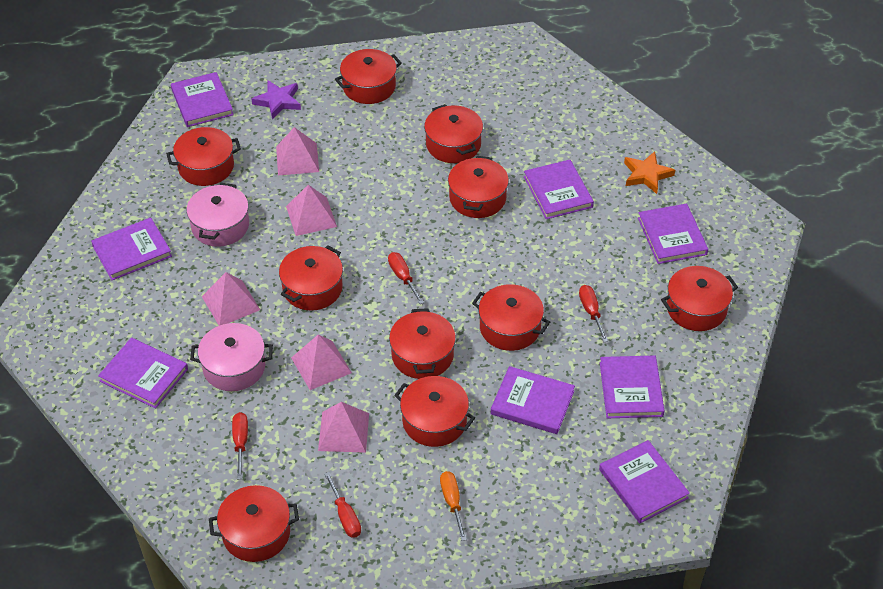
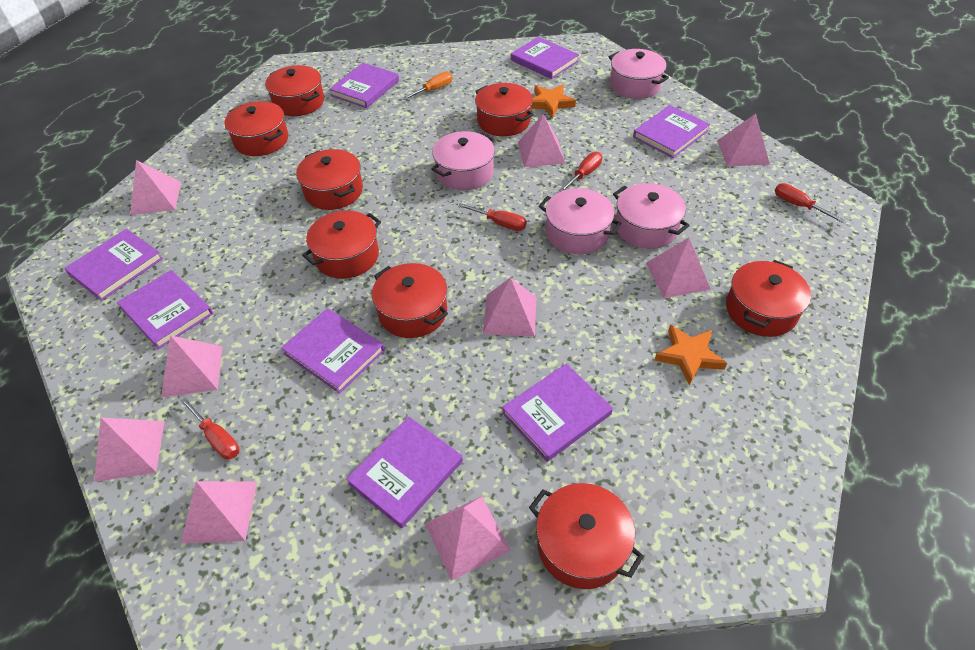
orange star: [624,151,675,194] = 1 -> [531,84,576,118] [654,325,727,385] = 2
pink pot: [187,183,249,247] [190,323,273,391] = 2 -> [431,131,495,190] [539,188,621,254] [609,49,669,99] [613,183,690,249] = 4
pink pyramid: [202,272,260,326] [276,127,319,175] [286,185,337,236] [291,334,352,390] [318,402,369,453] = 5 -> [94,418,165,482] [130,160,181,215] [161,335,223,398] [181,481,257,543] [425,496,511,581] [483,277,536,337] [518,114,565,168] [646,238,711,298] [717,113,770,166] = 9
purple star: [252,80,301,120] = 1 -> none = 0
red pot: [166,127,241,186] [209,485,299,562] [279,245,343,310] [335,49,402,104] [389,308,456,379] [394,376,475,447] [424,104,483,163] [448,156,509,218] [472,284,550,351] [661,266,738,331] = 10 -> [224,101,288,156] [265,65,324,116] [296,149,363,210] [302,211,381,279] [372,263,448,338] [475,83,534,136] [529,483,644,589] [726,260,811,337] = 8

